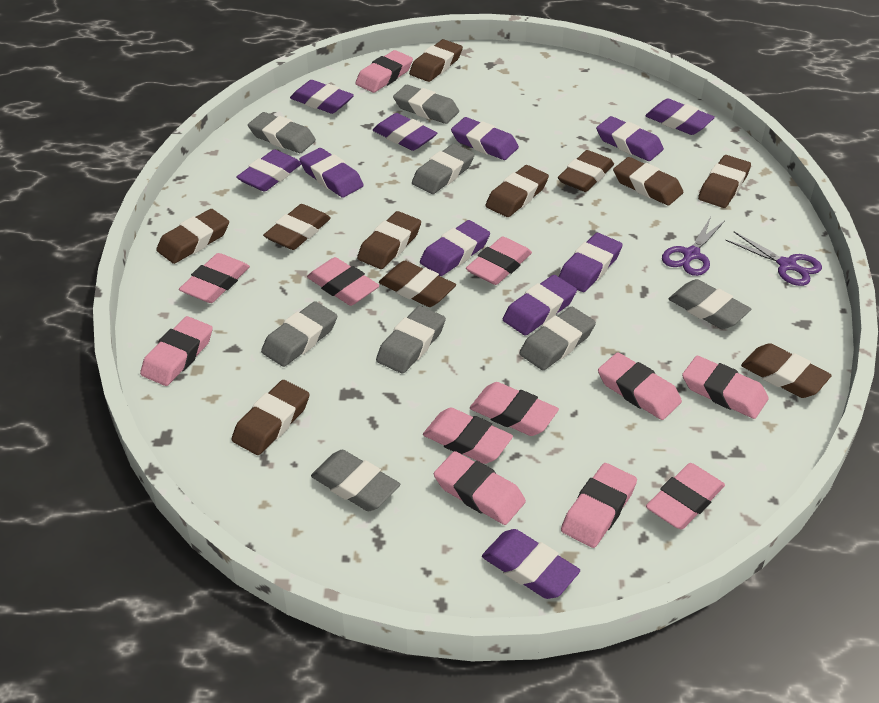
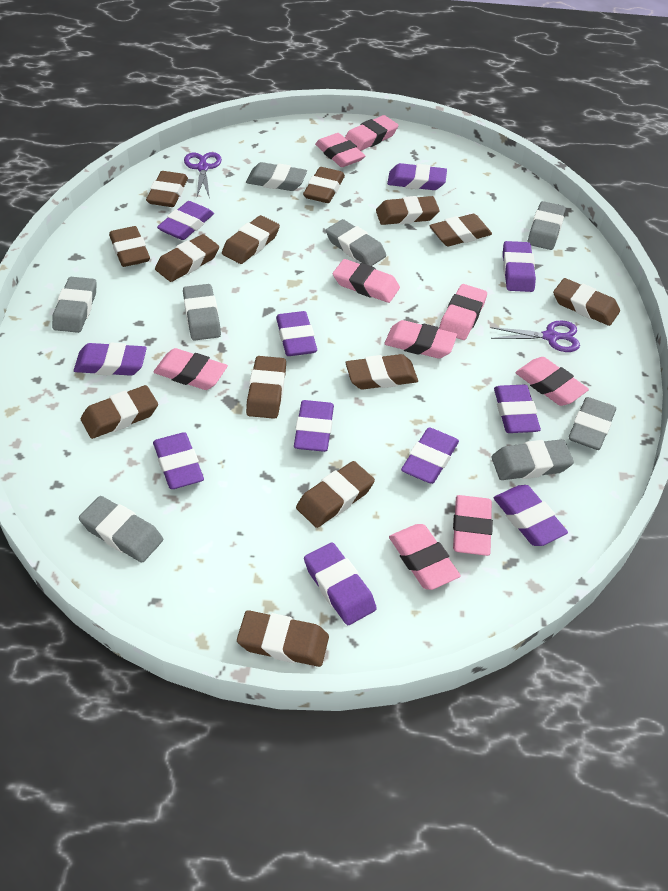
brown eraser: [156,209,229,264] [232,380,310,455] [263,204,331,250] [357,211,421,269] [379,261,456,307] [409,39,463,82] [486,165,549,217] [558,150,614,192] [613,157,683,206] [698,155,751,208] [741,343,832,398] = 11 -> [81,385,158,439] [109,226,150,267] [146,171,188,207] [155,234,219,282] [222,215,280,264] [237,610,329,667] [246,356,286,419] [296,461,375,528] [303,167,345,203] [345,354,418,390] [376,196,440,225] [430,214,492,246] [553,278,620,326] = 13
pink eraser: [140,316,213,386] [179,253,250,303] [307,257,379,306] [355,50,413,93] [423,408,513,464] [434,451,526,525] [466,237,532,285] [470,382,559,436] [561,463,637,548] [598,352,682,420] [646,463,725,530] [682,356,769,419] = 12 -> [154,348,228,390] [315,133,365,167] [333,259,400,303] [345,115,398,151] [384,320,457,359] [389,524,461,590] [439,284,487,340] [453,495,493,556] [515,357,589,406] = 9

